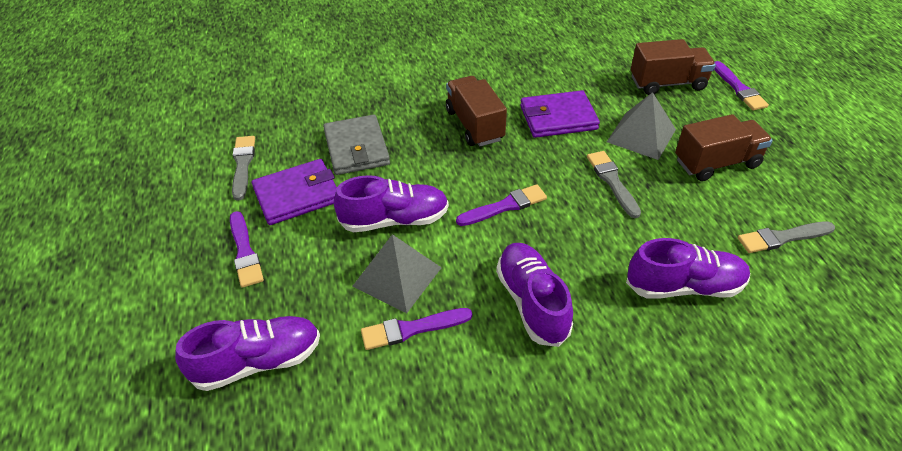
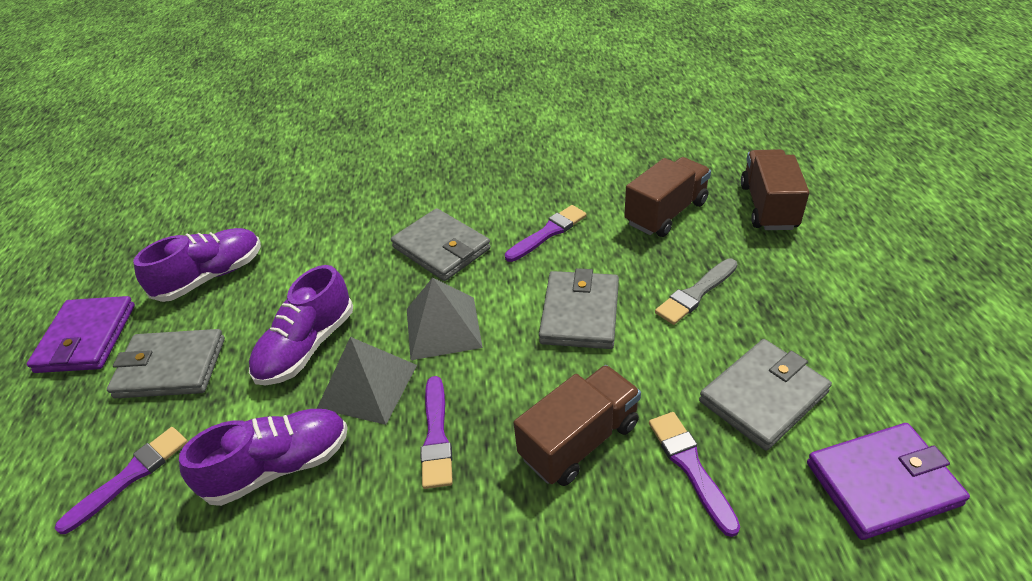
grey brush: [232,136,255,201] [587,151,641,218] [738,222,835,253] = 3 -> [655,259,738,325] = 1
grey wallet: [323,114,390,175] = 1 -> [107,329,225,398] [391,208,491,281] [539,268,619,349] [699,339,832,451] = 4
purple shoe: [175,316,320,391] [334,175,449,233] [496,243,573,347] [626,238,750,299] = 4 -> [133,228,261,302] [179,409,348,506] [249,265,353,385] = 3

